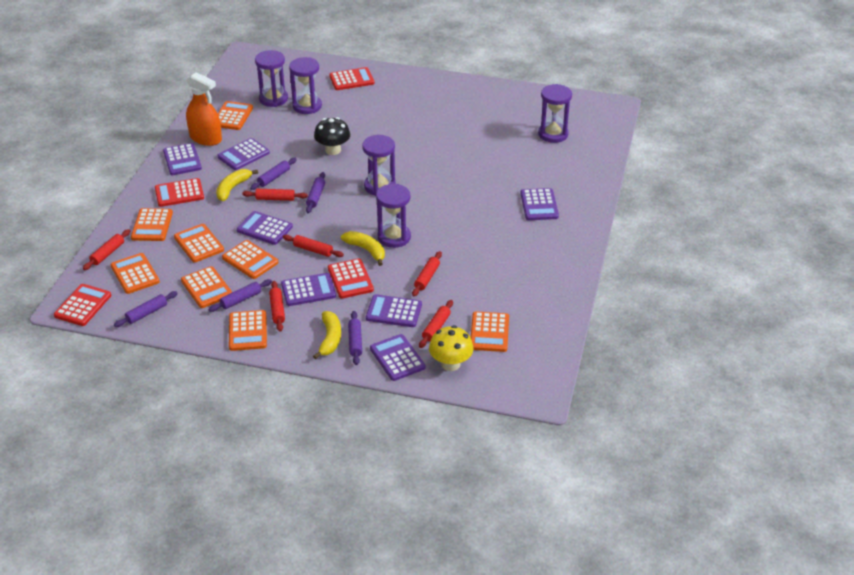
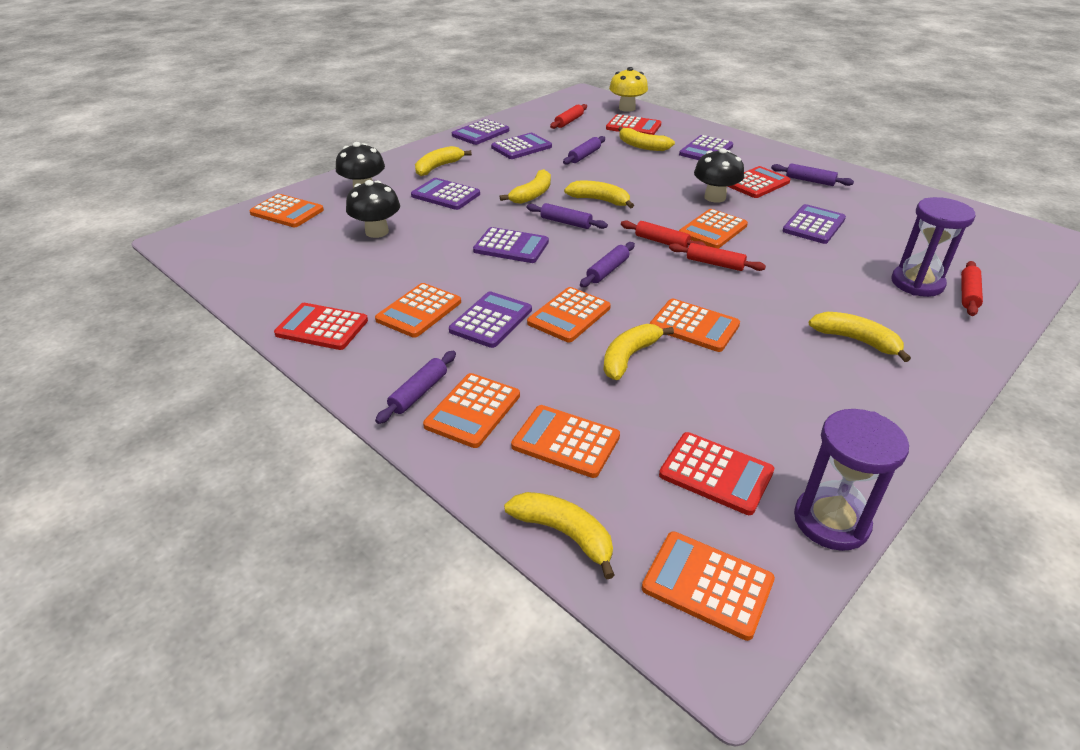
black mushroom: [314,117,350,155] = 1 -> [336,142,385,188] [346,180,400,238] [694,148,744,203] = 3
orange spray bottle: [186,72,222,146] = 1 -> none = 0
purple hourglass: [255,50,288,107] [289,57,322,114] [362,135,396,196] [376,184,411,248] [538,84,572,143] = 5 -> [794,409,909,551] [891,197,976,297] = 2
red rolling pin: [83,229,130,270] [242,189,308,201] [269,281,285,332] [283,235,344,257] [412,251,442,296] [419,300,453,348] = 6 -> [550,104,587,129] [621,220,707,248] [669,243,766,271] [961,261,983,316] = 4
yellow banana: [216,169,258,201] [313,311,341,359] [341,231,385,266] = 3 -> [415,146,472,176] [500,169,551,204] [504,492,615,579] [564,181,634,208] [603,324,674,380] [618,127,675,151] [808,312,911,362] = 7

